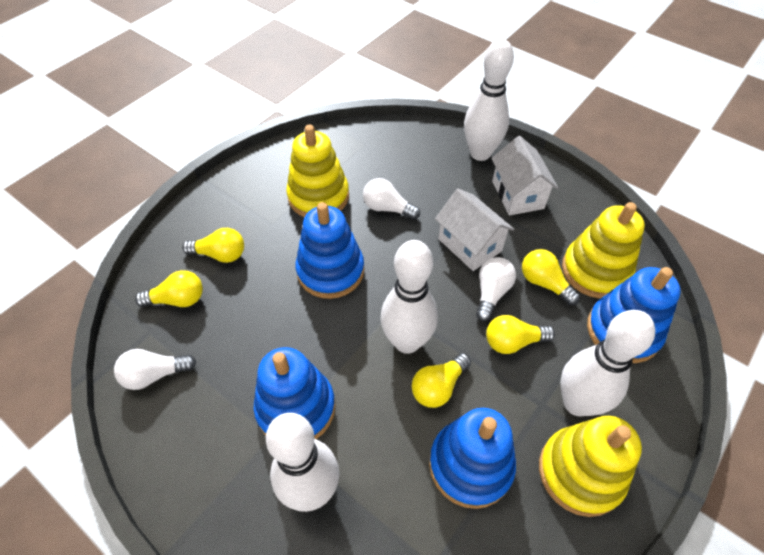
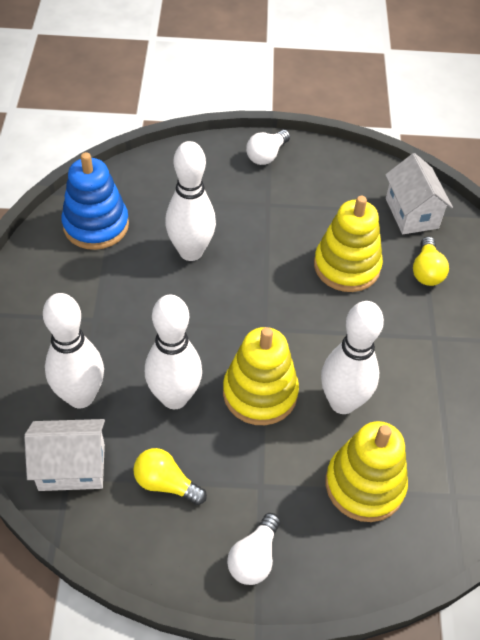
blue stacking toy: [253,347,335,439] [295,202,364,299] [429,408,516,509] [587,267,681,363] = 4 -> [61,152,129,250] = 1
white light bulb: [114,349,196,390] [363,178,420,220] [476,257,516,322] = 3 -> [227,513,280,585] [246,130,290,165] = 2
yellow light bulb: [135,270,203,307] [182,228,244,263] [412,353,471,408] [486,315,555,354] [522,249,580,305] = 5 -> [133,448,207,505] [413,237,449,286] = 2

